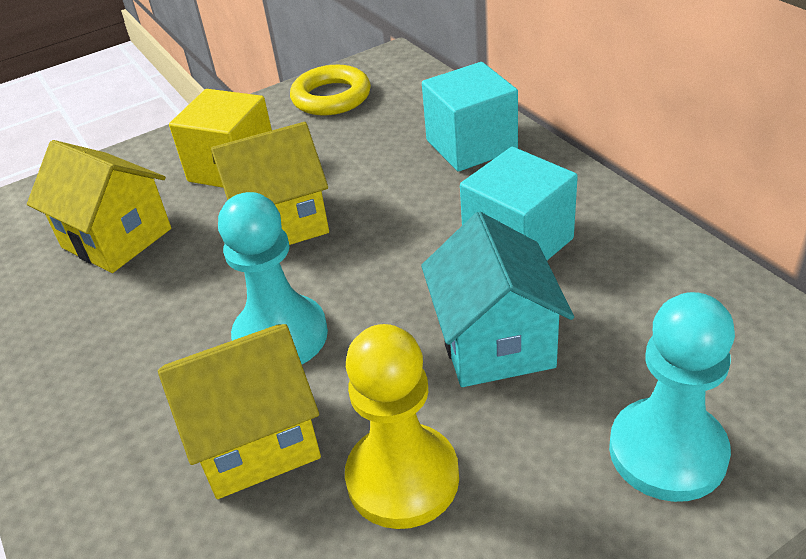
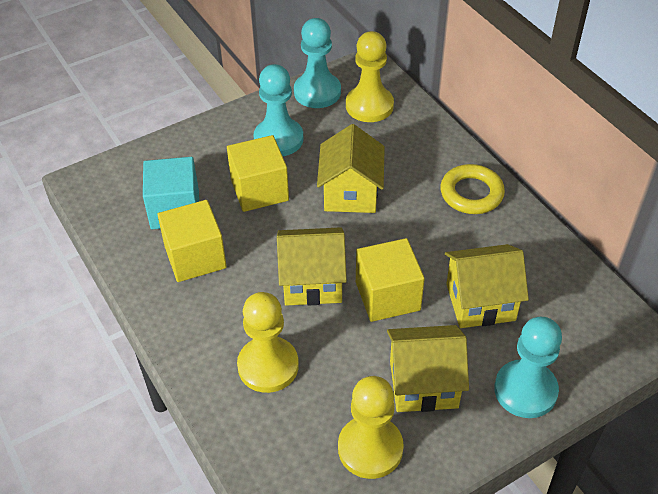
turquoise cube: [422,62,518,172] [460,147,578,260] = 2 -> [143,157,199,229] = 1
turquoise house: [421,212,574,387] = 1 -> none = 0
turquoise pawn: [218,192,328,364] [609,292,735,502] = 2 -> [253,64,303,156] [294,18,341,108] [494,317,562,418] = 3
yellow cube: [169,89,272,188] = 1 -> [158,200,227,282] [227,135,289,212] [356,238,425,322] = 3
yellow house: [27,140,171,273] [158,324,321,499] [211,122,329,245] = 3 -> [277,227,347,306] [317,124,385,213] [387,325,469,412] [445,244,529,328] = 4
yellow pawn: [345,324,459,529] = 1 -> [237,292,299,393] [338,376,404,479] [346,31,394,122] = 3

